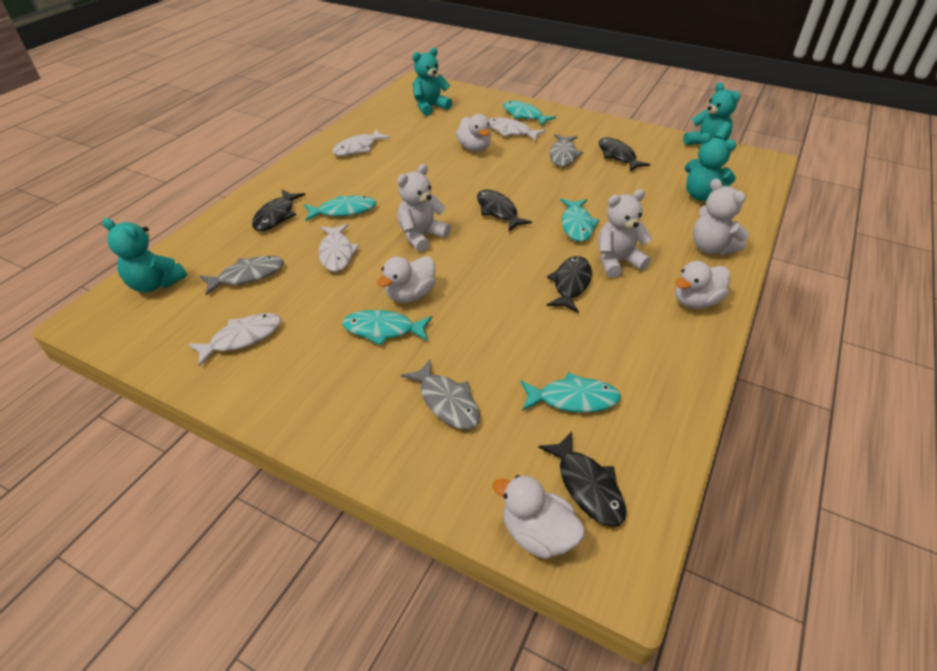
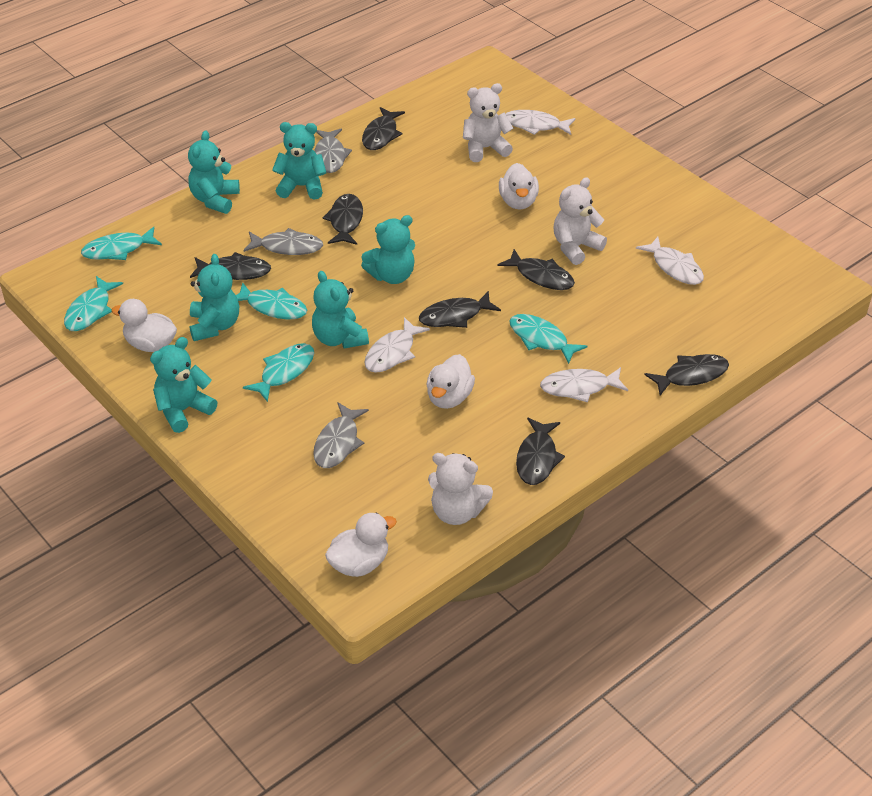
black fish: [252,189,305,231] [477,189,532,231] [538,432,626,527] [547,256,592,313] [598,137,650,172] = 5 -> [190,252,271,280] [322,194,363,245] [362,107,405,150] [419,291,501,328] [498,249,575,290] [516,418,565,485] [644,354,729,395] = 7
turquoise teddy bear: [103,218,187,293] [412,48,452,116] [683,82,740,145] [685,133,737,201] = 4 -> [150,337,218,433] [188,130,240,214] [190,254,239,341] [272,122,326,200] [312,271,369,349] [361,215,415,284] = 6

